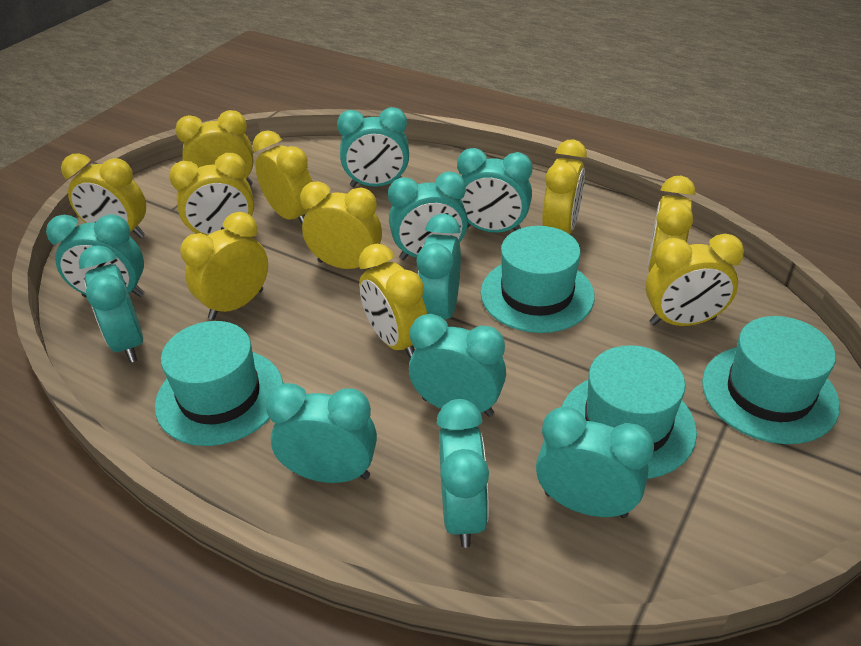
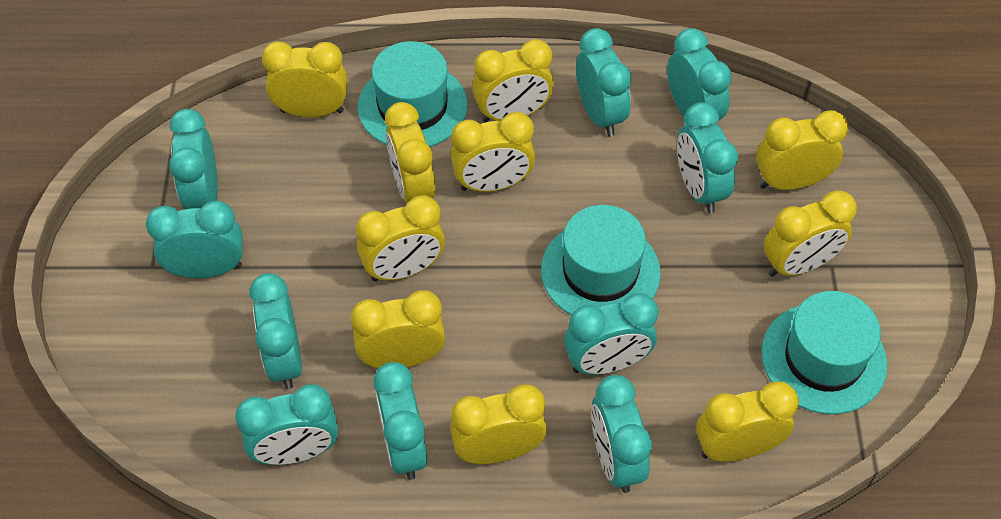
turquoise hat: [155,321,283,446] [480,226,595,333] [562,345,697,479] [702,316,840,444] = 4 -> [358,41,468,147] [541,205,661,315] [761,291,887,414] = 3

